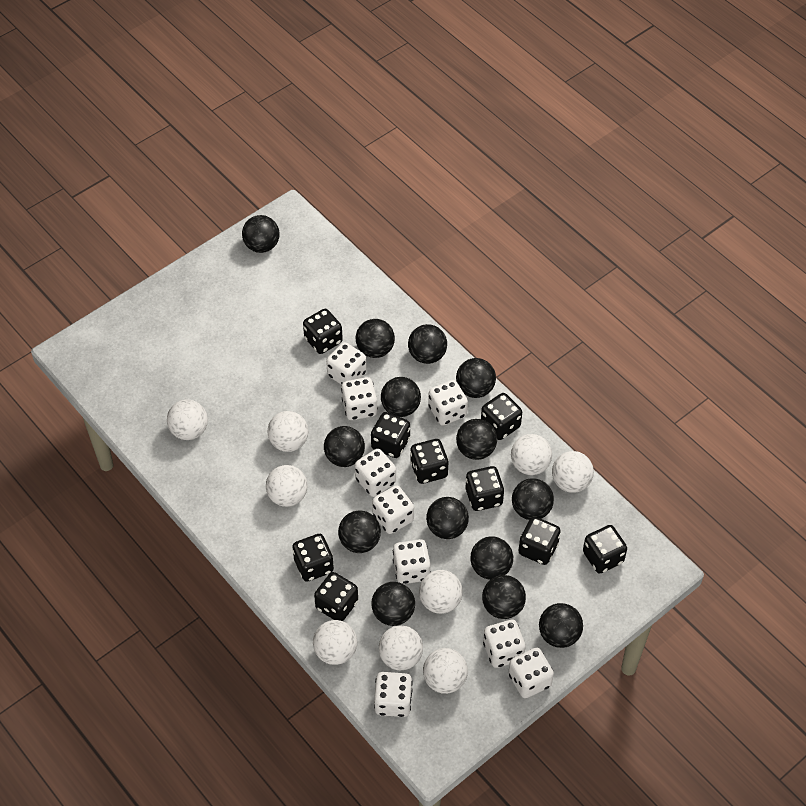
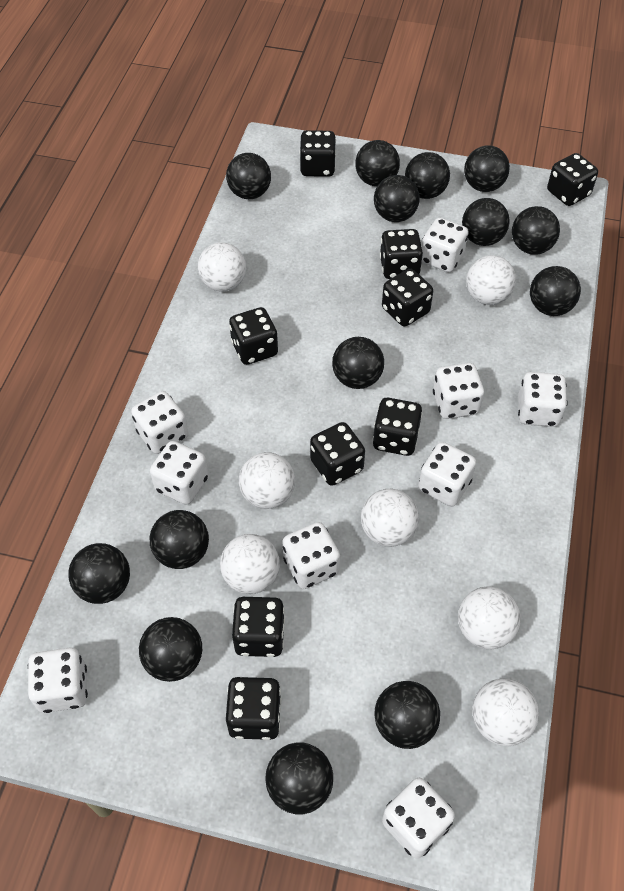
white ball: [167,400,208,440] [266,465,308,507] [267,411,308,452] [313,620,357,665] [379,625,423,670] [419,570,463,614] [423,648,468,694] [511,434,552,475] [552,451,594,493] = 9 -> [198,242,246,292] [220,534,280,594] [239,452,295,509] [361,489,419,547] [458,586,521,649] [466,255,516,305] [472,678,539,746] = 7

